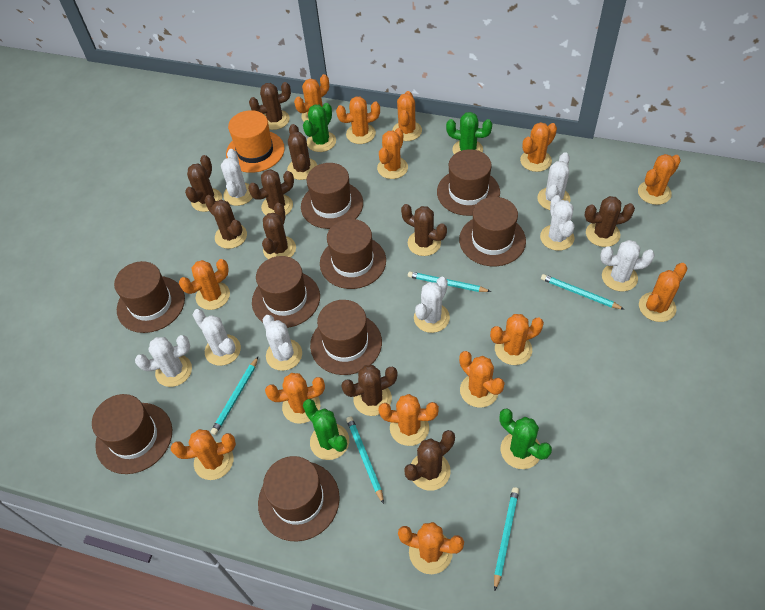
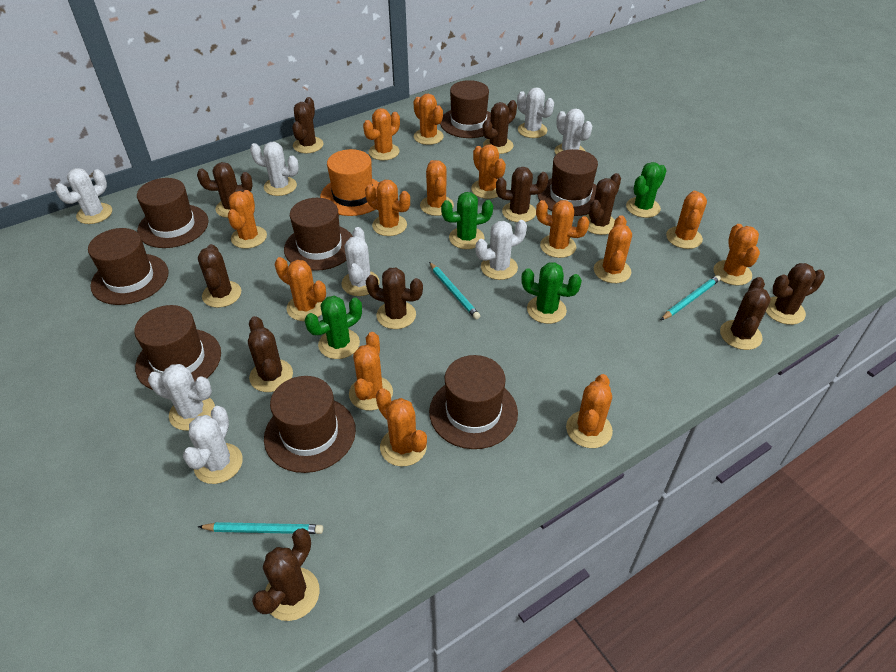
brown cactus: [185,155,222,212] [204,195,247,249] [248,169,294,216] [249,82,291,130] [262,203,296,259] [287,124,317,180] [341,365,398,416] [401,204,447,256] [404,430,455,491] [584,196,635,247] = 10 -> [197,162,253,218] [198,244,241,308] [248,316,293,392] [252,528,320,621] [292,97,323,153] [366,268,423,329] [483,100,517,154] [496,167,548,222] [586,173,621,235] [720,277,771,350] [766,263,825,325] = 11
brown hat: [92,394,172,474] [114,261,185,333] [252,256,320,328] [258,456,340,541] [301,163,363,229] [310,300,382,375] [320,219,386,289] [437,149,500,216] [459,197,526,266] = 9 -> [88,228,169,305] [134,305,221,390] [137,178,209,248] [264,376,356,473] [284,198,353,271] [429,355,518,449] [440,80,491,138] [538,149,598,216] = 8
turquoise pencil: [211,357,258,435] [346,416,384,504] [408,271,491,292] [494,487,519,591] [541,274,625,310] = 5 -> [198,522,323,534] [429,262,480,320] [661,275,721,320] = 3

